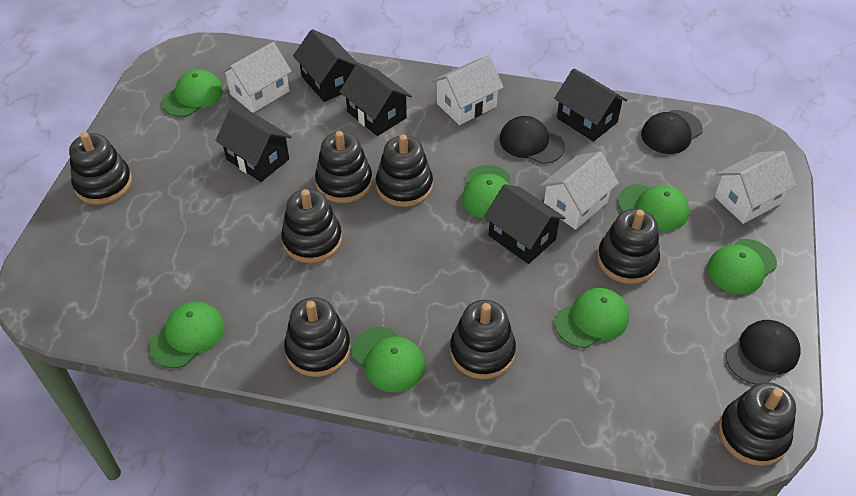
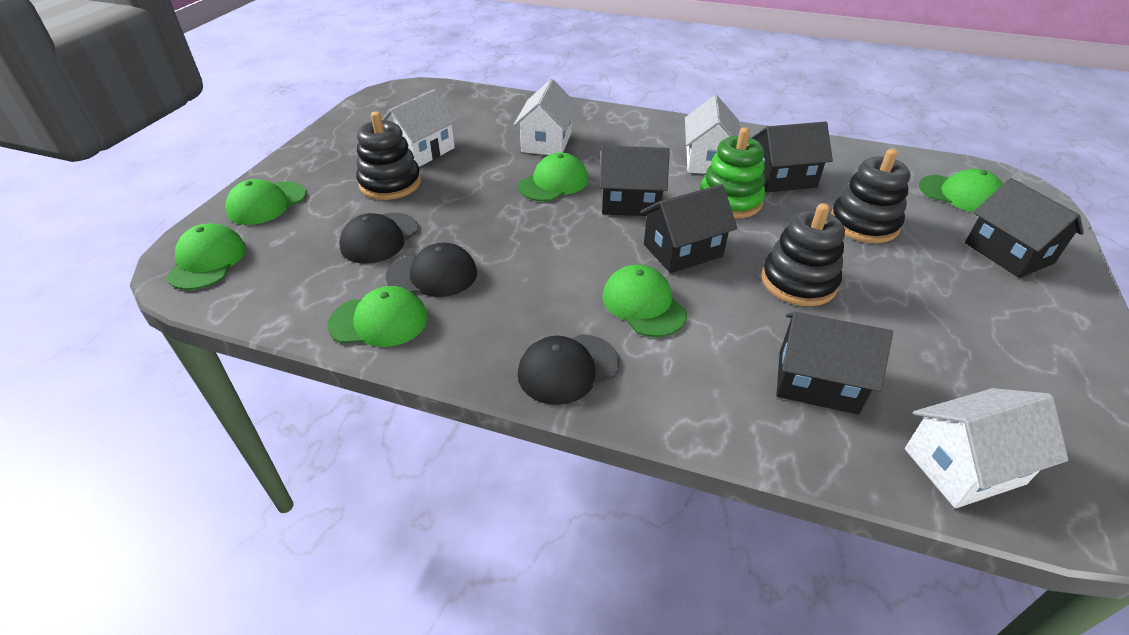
black stacking toy: [69,132,132,205] [281,189,342,263] [284,297,351,377] [315,131,373,203] [376,134,433,207] [450,300,516,379] [597,209,660,284] [719,382,796,466] = 8 -> [356,112,421,200] [761,203,845,306] [831,149,910,243] = 3
green cap: [149,301,225,368] [162,69,223,117] [352,327,425,393] [462,165,510,219] [555,288,629,348] [618,184,689,231] [708,239,777,294] = 7 -> [166,224,246,290] [225,179,306,225] [327,286,428,347] [518,152,588,202] [602,265,687,337] [919,169,1003,212] = 6
green stacking toy: none = 0 -> [700,127,765,219] = 1

